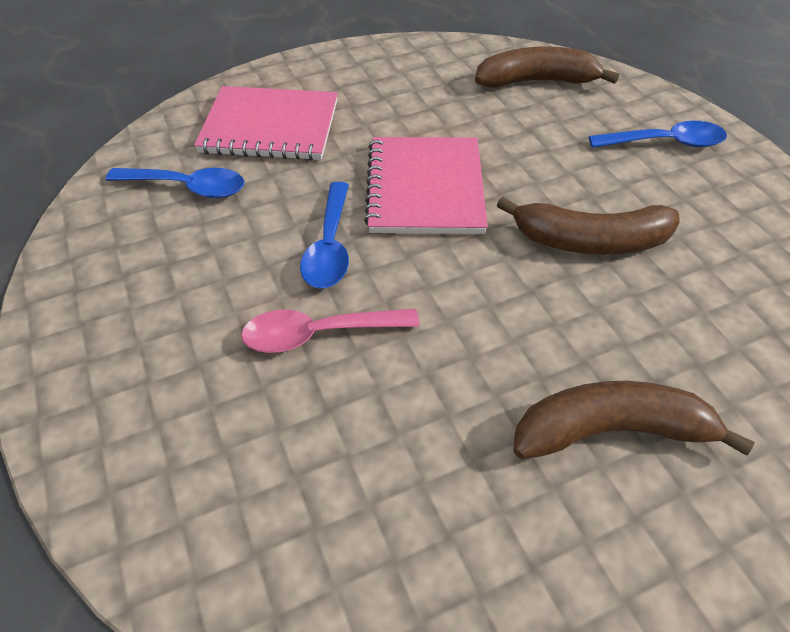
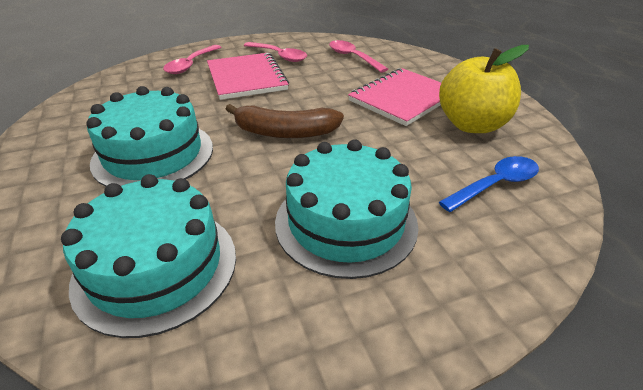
blue spoon: [106,168,245,198] [300,182,349,289] [589,121,727,148] = 3 -> [439,156,539,212] = 1
brown banana: [475,46,619,88] [497,197,680,255] [513,381,755,459] = 3 -> [226,104,344,138] = 1
pink spoon: [241,309,420,353] = 1 -> [163,45,221,74] [244,42,307,62] [329,40,388,73] = 3
turquoise cake: none = 0 -> [61,174,236,338] [86,86,213,187] [275,139,418,279] = 3
yellow apple: none = 0 -> [439,45,529,133] = 1

